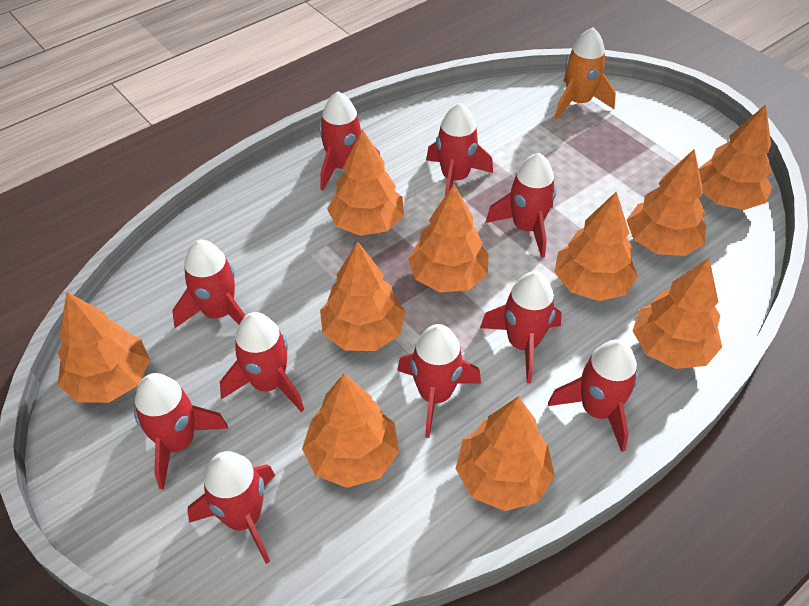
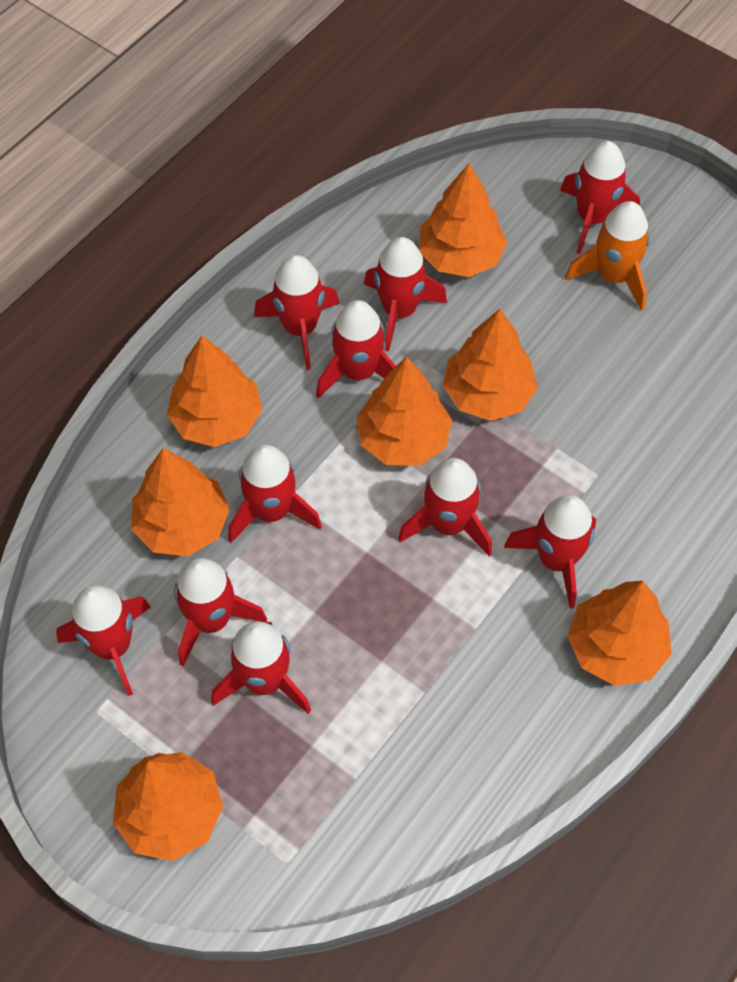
orange tree: [58,292,150,403] [302,373,399,488] [320,241,406,351] [327,129,404,236] [408,185,489,292] [456,396,555,511] [555,191,638,301] [627,150,706,256] [633,258,722,369] [699,104,772,210] = 10 -> [113,752,223,861] [131,448,230,556] [167,336,262,447] [356,357,452,466] [419,164,507,277] [443,309,537,421] [568,581,672,686] = 7

